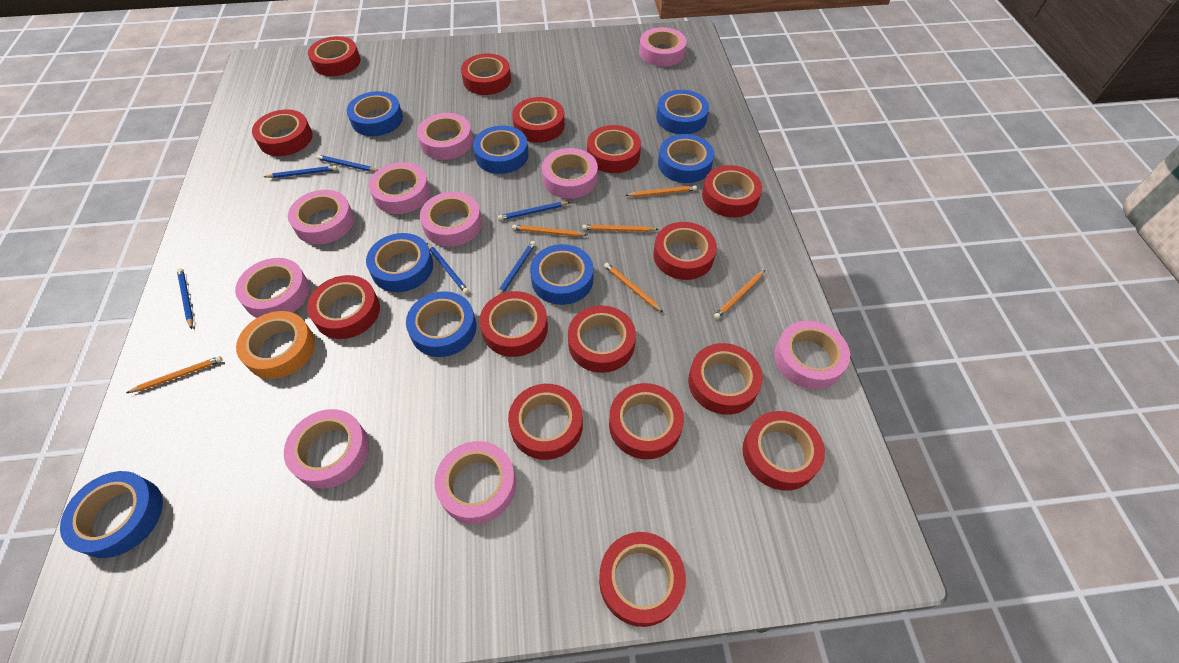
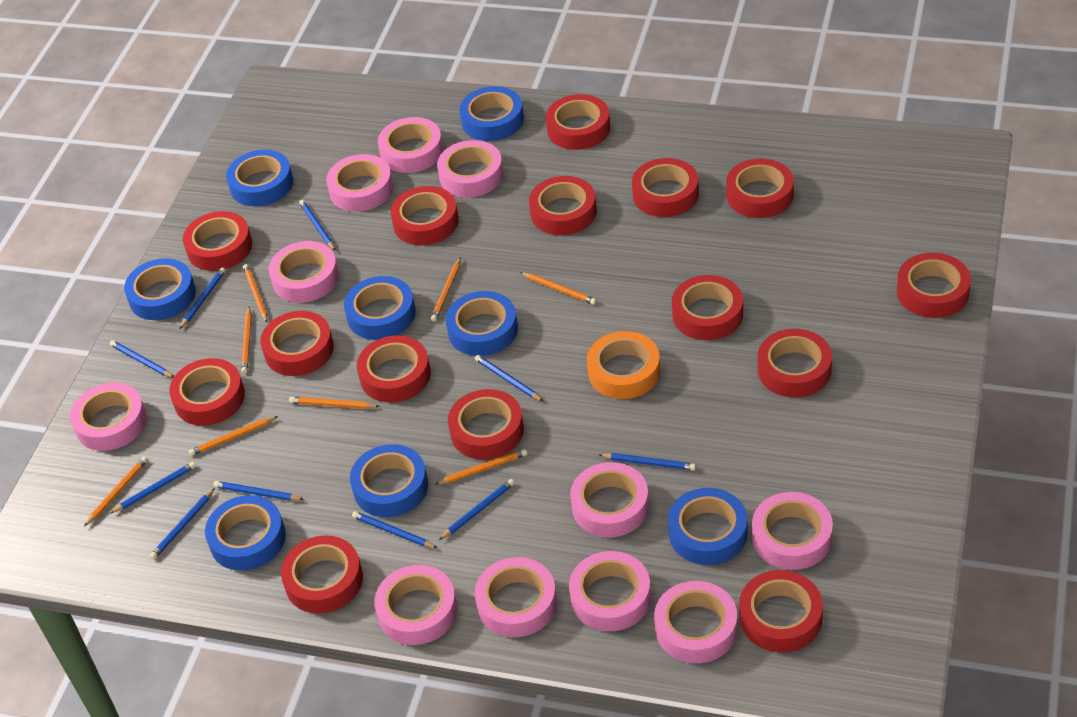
blue pencil: [177,268,194,329] [264,165,337,178] [316,155,377,172] [427,243,469,294] [497,241,536,295] [498,202,570,220] = 6 -> [110,340,174,378] [110,462,196,513] [150,488,215,560] [179,267,226,329] [213,481,304,501] [299,200,335,251] [352,511,437,548] [439,479,515,540] [475,355,543,401] [599,453,696,471] = 10
orange pencil: [126,356,223,393] [512,225,587,237] [582,225,659,232] [604,263,663,312] [625,185,697,197] [714,270,765,319] = 6 -> [84,456,148,526] [189,416,278,456] [241,307,252,374] [243,264,268,322] [289,397,380,409] [431,257,461,321] [435,449,527,484] [520,272,597,305] = 8
pink tape: [235,258,310,318] [284,409,369,489] [288,190,354,244] [369,162,430,214] [417,113,473,160] [420,192,482,247] [435,441,516,524] [542,148,598,199] [639,27,687,67] [774,320,850,389] = 10 -> [70,383,147,451] [269,241,339,303] [326,154,393,212] [374,565,457,645] [378,117,443,173] [437,140,504,197] [474,557,557,637] [569,551,651,631] [570,462,649,537] [654,581,738,663] [752,492,833,570] = 11

